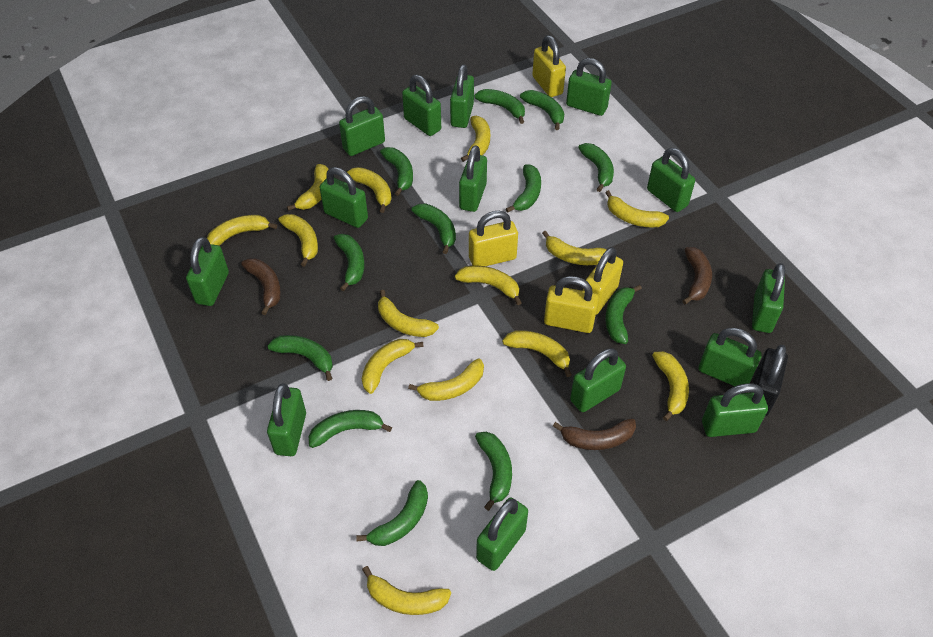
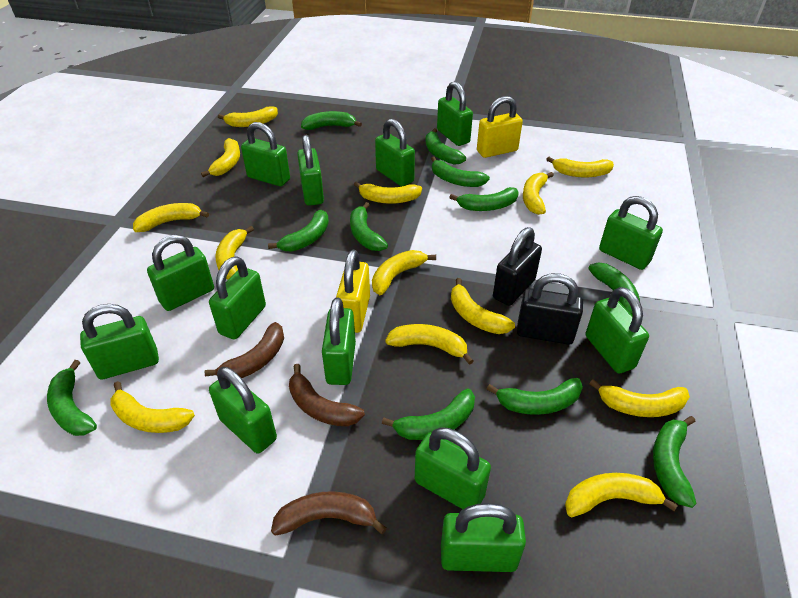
black padlock: [753,345,788,416] = 1 -> [493,227,542,306] [517,273,583,345] = 2
green banana: [268,335,333,381] [309,410,392,448] [334,234,365,291] [356,480,428,546] [380,147,413,196] [411,203,456,254] [474,89,525,124] [475,432,512,511] [506,165,541,213] [520,90,564,130] [578,143,614,192] [605,285,642,344] = 12 -> [47,360,97,436] [268,210,329,251] [301,111,362,130] [350,202,388,251] [382,389,475,440] [425,128,466,165] [431,156,490,187] [449,187,519,211] [487,378,583,415] [588,262,640,316] [653,416,696,508] = 11
green padlock: [186,237,229,306] [267,383,306,456] [319,167,368,228] [339,96,385,156] [402,75,441,136] [450,64,474,128] [459,145,487,212] [476,498,528,571] [566,58,612,116] [570,348,626,412] [647,148,695,212] [698,328,762,386] [702,383,768,437] [752,263,785,333] = 14 -> [80,304,159,380] [147,234,214,311] [209,256,266,340] [209,367,277,454] [241,122,290,186] [297,135,324,206] [322,297,356,385] [375,119,415,186] [415,427,491,509] [437,81,473,146] [441,503,526,572] [586,287,649,373] [599,196,663,270] = 13
yellow banana: [207,215,277,246] [279,214,318,267] [287,164,329,211] [347,167,392,213] [362,339,424,394] [362,566,451,615] [378,290,439,337] [408,359,484,401] [455,266,522,305] [461,116,490,162] [502,330,572,377] [542,230,607,265] [605,190,669,228] [652,351,689,421] = 14 -> [111,381,195,433] [133,203,209,232] [201,138,240,177] [215,226,254,279] [218,106,278,127] [354,181,422,204] [372,250,436,295] [385,324,474,365] [451,278,515,334] [523,172,554,215] [546,157,614,177] [565,473,678,517] [589,379,690,417] = 13
yellow padlock: [469,211,518,266] [532,35,566,97] [544,276,599,333] [583,247,623,315] = 4 -> [336,250,370,333] [477,96,523,158] = 2

